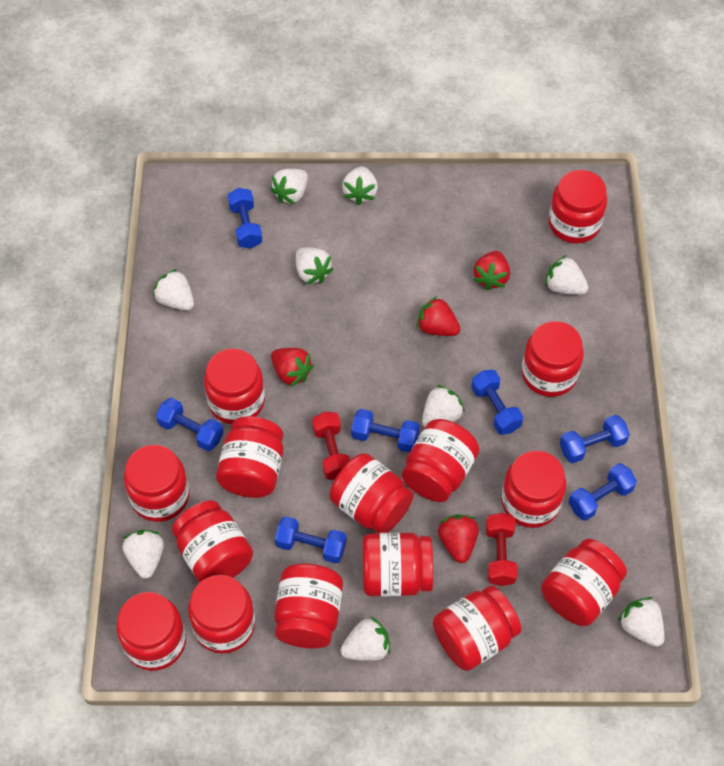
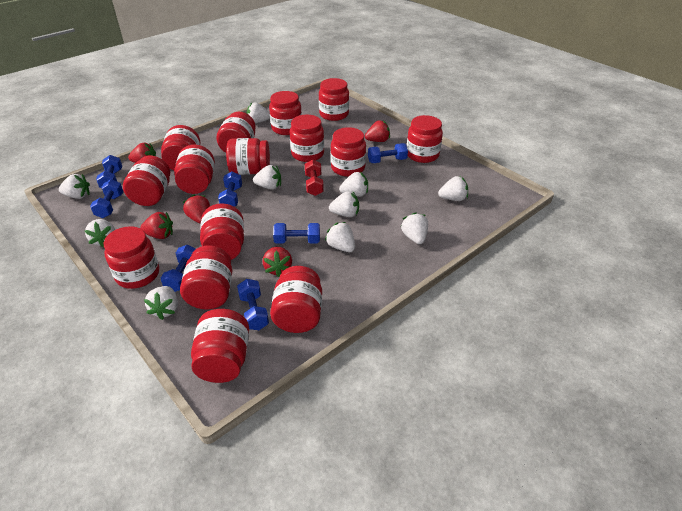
red dumbbell: [312,412,350,480] [486,513,518,586] = 2 -> [305,159,324,196] = 1
red strawberry: [271,348,314,387] [417,296,460,336] [438,514,479,563] [473,251,510,290] = 4 -> [128,143,156,163] [140,212,173,239] [183,194,210,224] [263,247,292,277] [365,120,390,142] = 5
white strawberry: [122,530,164,579] [153,269,194,311] [270,169,308,204] [296,247,333,285] [340,617,390,661] [342,166,378,205] [422,385,465,428] [545,255,589,295] [618,597,664,647] = 9 -> [59,174,90,199] [85,219,115,248] [144,286,178,320] [247,102,270,123] [253,165,281,190] [325,222,355,252] [329,191,359,217] [339,172,368,197] [401,212,428,244] [438,176,468,201] = 10

